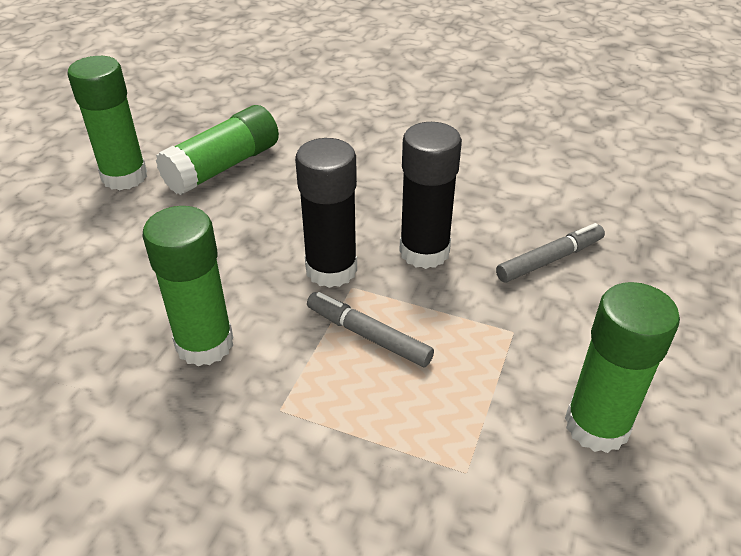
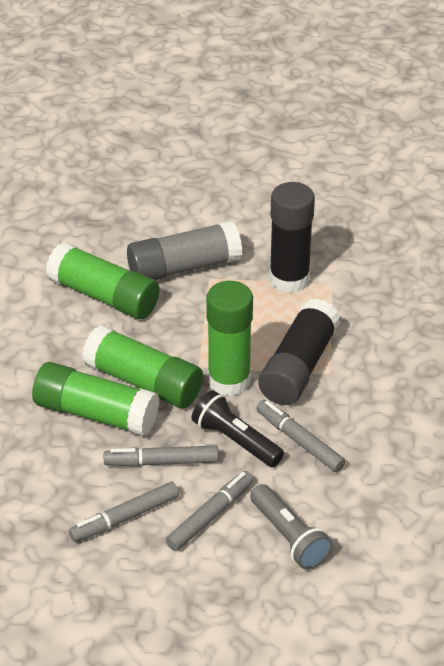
black flashlight: none = 0 -> [192,390,284,467] = 1
grey flashlight: none = 0 -> [250,484,333,570] = 1
grey glue stick: none = 0 -> [127,220,242,280] = 1
grey marker: [307,292,434,367] [496,223,605,283] = 2 -> [69,482,179,542] [104,445,219,467] [166,471,254,551] [256,400,346,472] = 4

